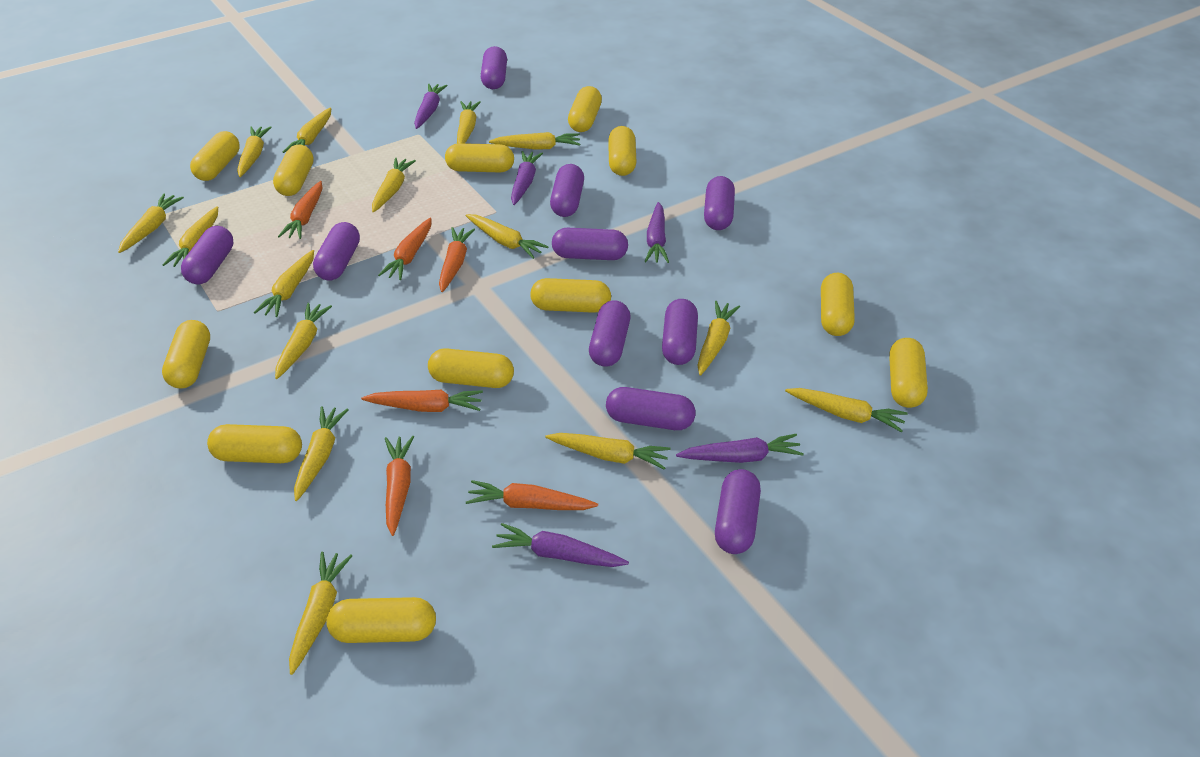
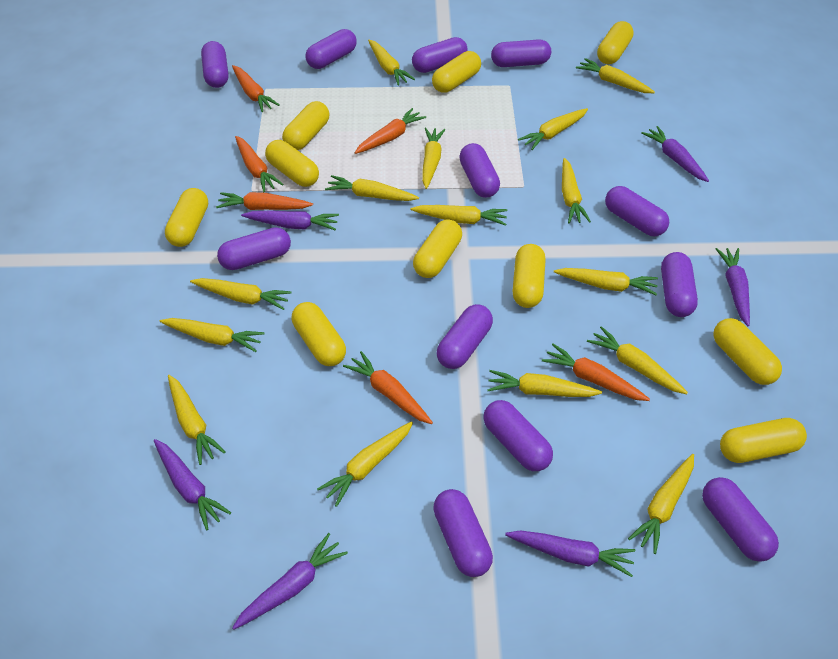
purple capsule: [181,226,234,284] [313,222,360,281] [481,46,507,89] [550,164,584,217] [552,228,628,260] [589,300,630,366] [606,387,696,430] [662,299,698,365] [704,176,735,230] [715,469,761,554] = 10 -> [201,41,228,88] [217,227,291,270] [305,29,357,69] [412,37,468,73] [433,489,493,577] [437,304,493,369] [459,143,500,198] [483,400,553,471] [491,39,551,67] [605,186,669,236] [661,252,698,317] [702,477,779,562] = 12
purple carrot: [414,84,448,129] [492,523,629,567] [511,151,543,205] [644,202,669,263] [676,434,804,463] = 5 -> [154,439,231,530] [232,533,348,630] [241,211,339,230] [505,530,635,577] [641,126,709,182] [716,248,750,326] = 6
yellow capsule: [162,320,210,389] [190,131,240,181] [207,424,302,463] [273,144,314,196] [326,597,436,643] [428,348,514,388] [445,143,514,172] [530,278,611,313] [568,86,602,132] [608,126,637,176] [821,273,855,336] [889,338,928,408] = 12 -> [165,188,208,247] [265,140,319,187] [282,101,330,150] [292,302,346,366] [413,219,462,278] [432,51,481,93] [513,244,545,308] [597,21,634,64] [713,318,782,385] [720,418,807,463] = 10

